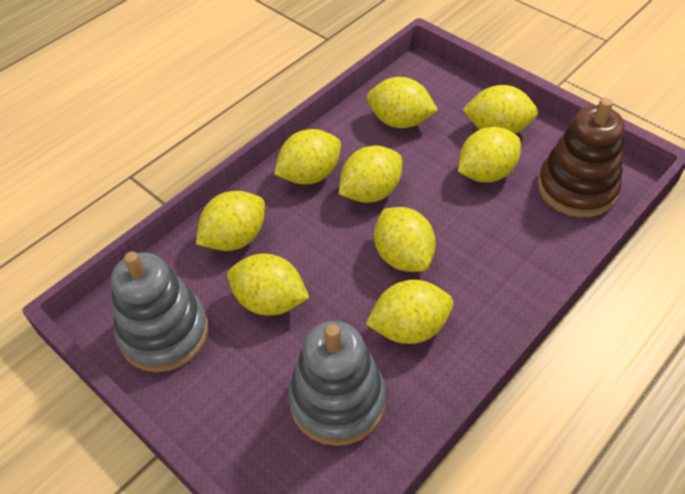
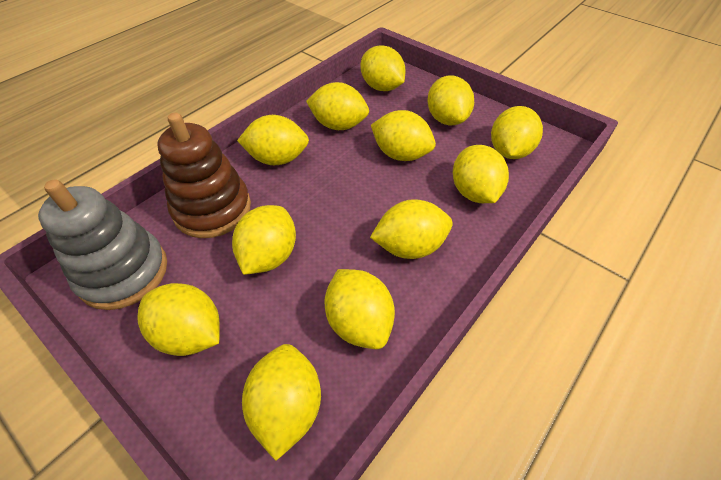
grey stacking toy: [111,251,208,372] [288,321,386,446] = 2 -> [38,179,167,310] = 1
yellow lemon: [196,191,265,251] [227,253,310,316] [274,129,341,184] [339,146,402,203] [366,280,453,344] [367,77,438,128] [374,207,436,272] [458,127,521,182] [463,85,538,134] = 9 -> [137,283,220,356] [232,205,296,275] [237,115,309,165] [242,344,321,461] [306,82,369,130] [324,269,395,349] [360,45,406,91] [370,199,453,259] [371,110,436,161] [427,76,474,125] [453,145,509,203] [491,106,543,159] = 12

